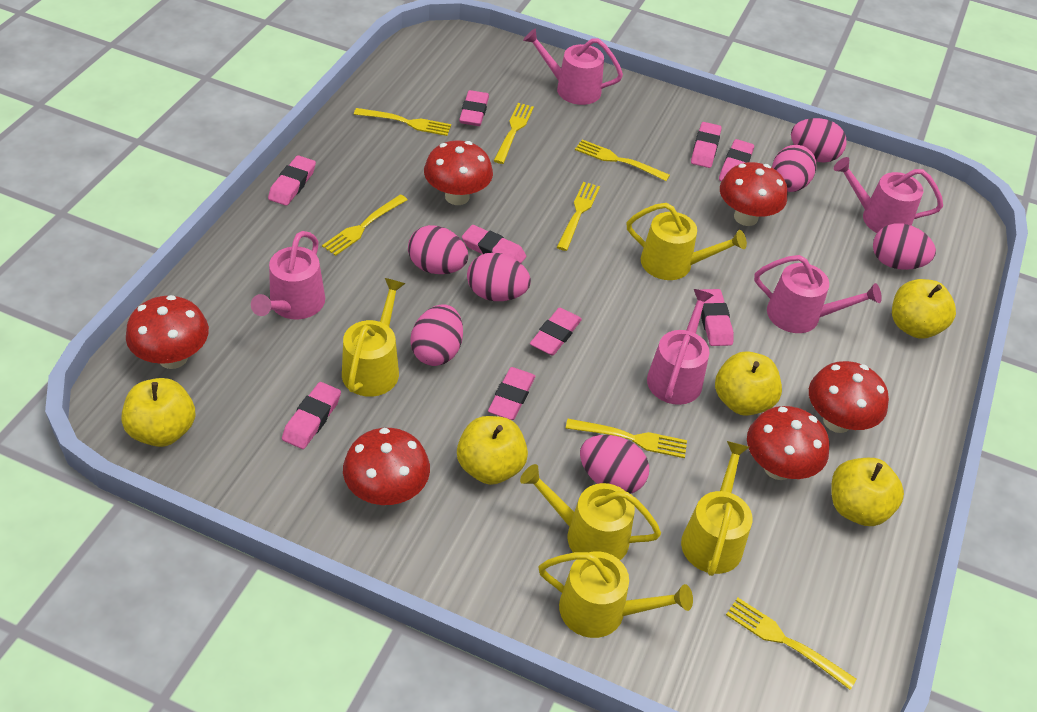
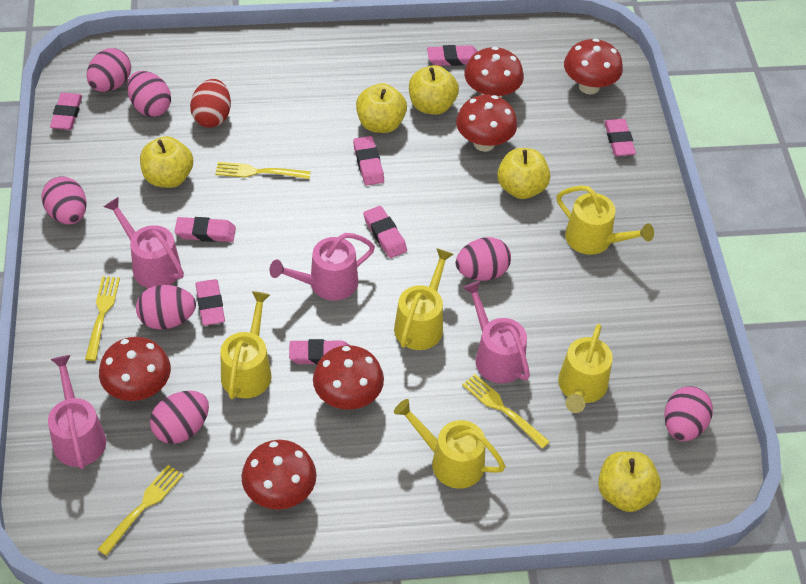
pink eraser: [268,155,316,206] [282,382,341,449] [459,90,489,126] [462,225,526,263] [488,367,535,420] [530,308,582,355] [691,122,722,168] [700,289,734,346] [719,139,754,181] = 9 -> [50,93,82,130] [174,217,236,242] [195,279,225,325] [289,339,349,365] [353,136,384,185] [363,206,407,258] [427,45,478,66] [604,119,636,156] = 8
pink watering can: [251,231,325,319] [523,28,623,105] [647,289,714,405] [754,255,882,333] [833,157,943,233] = 5 -> [48,355,106,469] [104,197,184,288] [269,233,375,300] [463,281,530,383] = 4
red egg: none = 0 -> [190,79,231,128] = 1
yellow fork: [322,194,407,256] [354,108,451,136] [494,103,534,164] [557,182,600,251] [565,419,687,458] [575,140,670,181] [726,598,857,690] = 7 -> [85,276,120,361] [97,465,183,556] [215,162,311,179] [462,374,550,449] = 4

